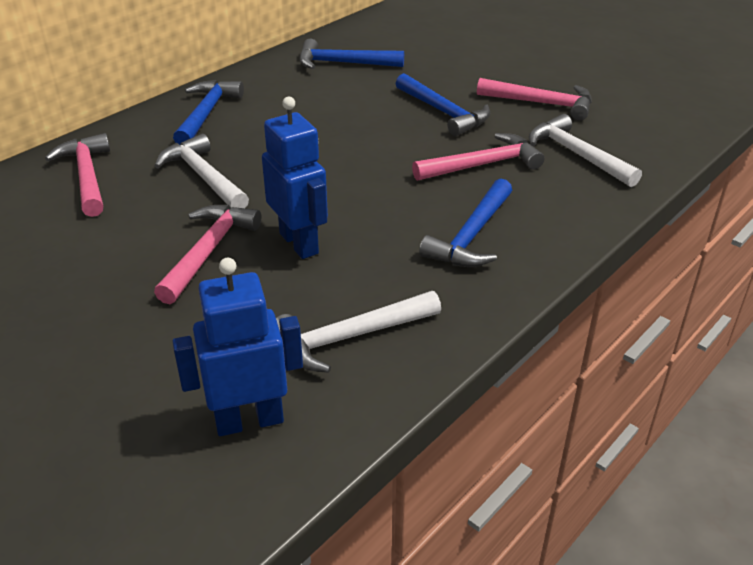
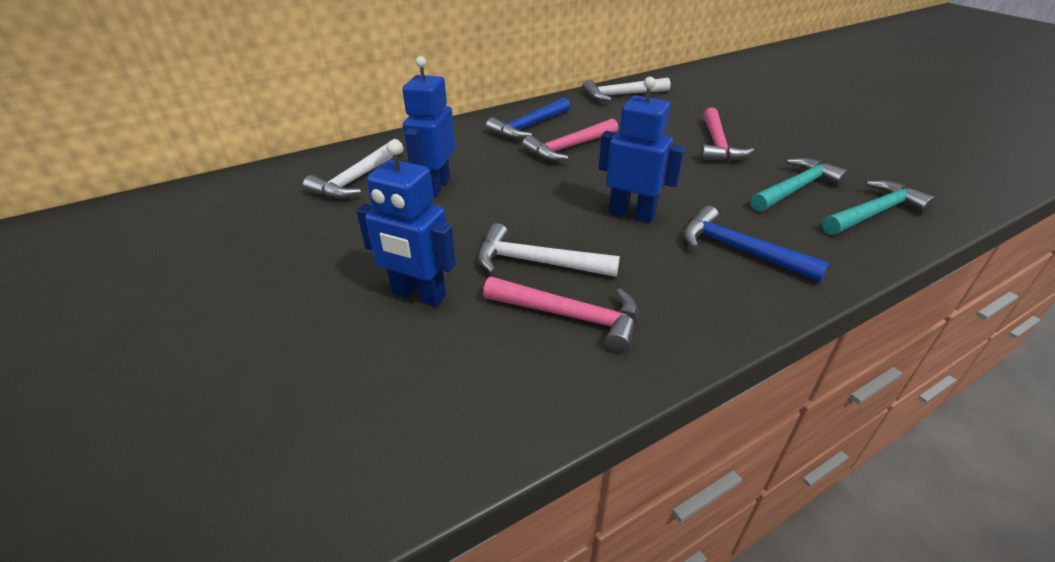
blue hammer: [173,80,244,145] [299,39,404,69] [396,73,490,136] [419,179,512,267] = 4 -> [486,97,570,139] [684,206,830,282] = 2
blue robot: [172,258,303,436] [262,97,328,259] = 2 -> [356,140,456,306] [402,56,455,197] [599,77,685,223] = 3
pink hammer: [45,133,110,217] [154,205,261,304] [412,133,544,181] [477,78,592,121] = 4 -> [483,277,638,353] [522,118,618,161] [700,108,754,161] = 3
turquoise hammer: none = 0 -> [751,158,848,212] [822,180,936,235] = 2

